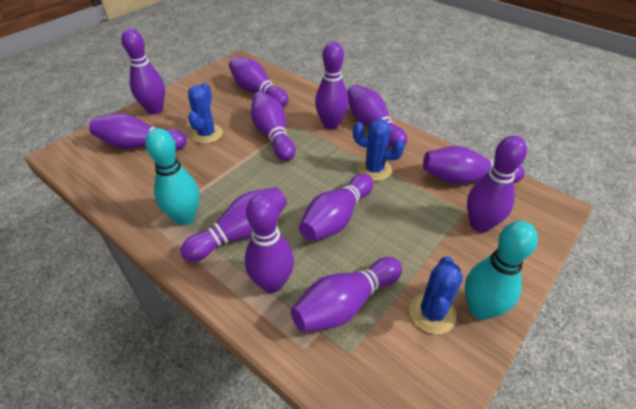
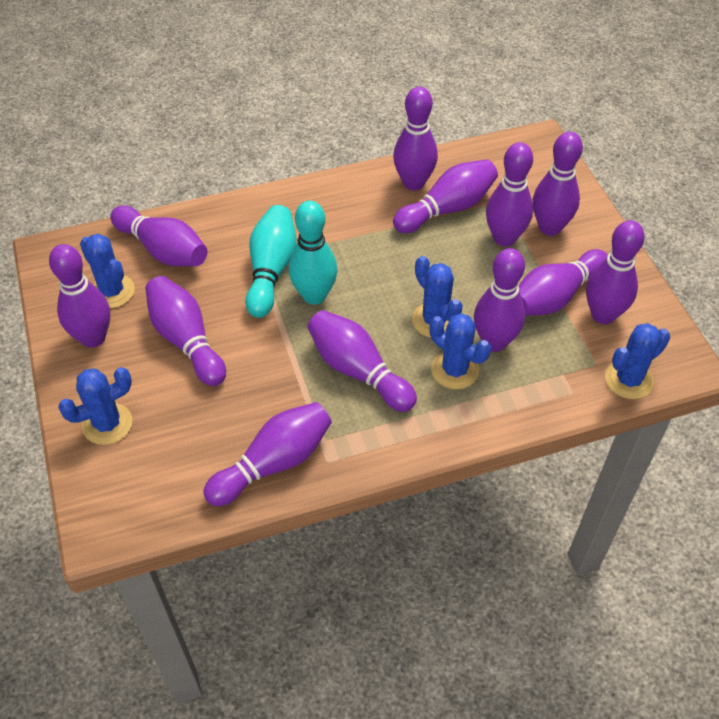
blue cactus: [188,82,223,144] [353,119,405,181] [409,256,463,334] = 3 -> [58,367,132,445] [80,234,135,308] [412,256,463,338] [429,313,491,389] [605,323,670,399] = 5

